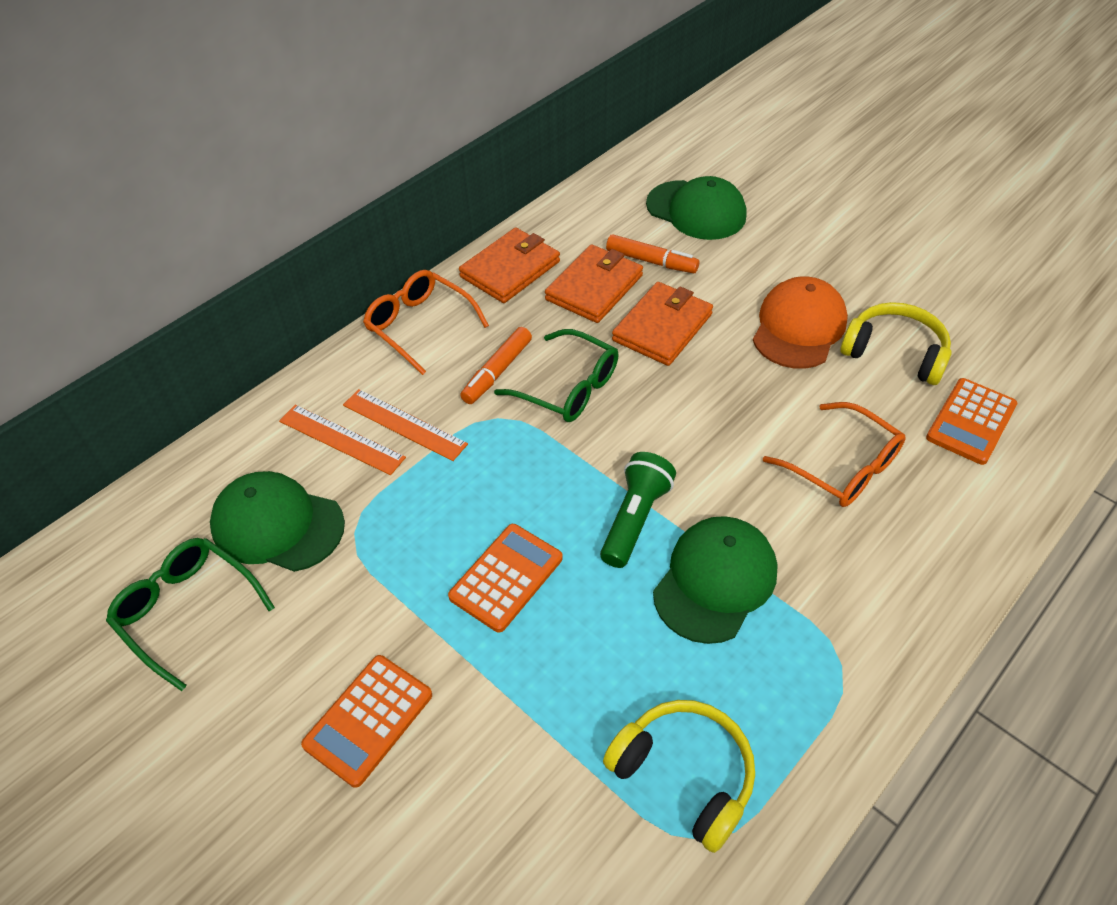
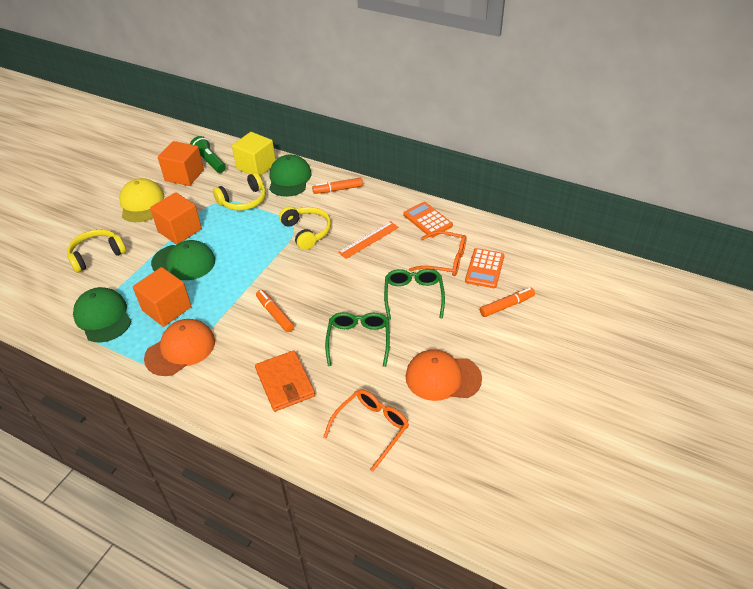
orange calculator: [301,655,432,788] [448,524,563,633] [926,378,1017,465] = 3 -> [404,202,453,238] [465,248,505,288] = 2
orange cap: [753,276,848,369] = 1 -> [144,319,215,376] [406,350,482,401] = 2
orange cube: none = 0 -> [133,267,191,327] [150,192,202,244] [158,141,204,186] = 3
orange marker: [460,327,532,404] [606,234,699,273] = 2 -> [256,290,294,332] [312,178,363,194] [480,288,535,317] = 3
orange ruler: [279,405,406,475] [343,389,468,461] = 2 -> [338,221,399,259] = 1
orange wallet: [459,227,560,303] [545,245,643,323] [612,282,713,366] = 3 -> [255,350,315,412] = 1
yellow cap: none = 0 -> [119,178,164,222] = 1
yellow cube: none = 0 -> [232,132,276,176] = 1
yellow headphones: [603,700,755,853] [840,302,952,385] = 2 -> [67,229,126,273] [213,172,266,211] [279,206,331,250] = 3

